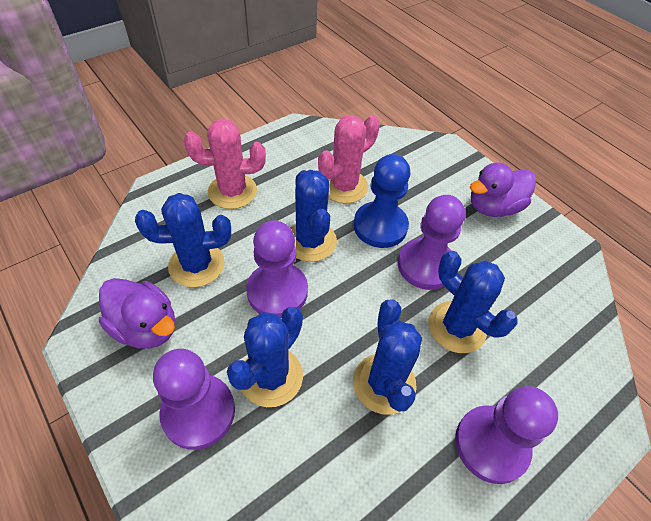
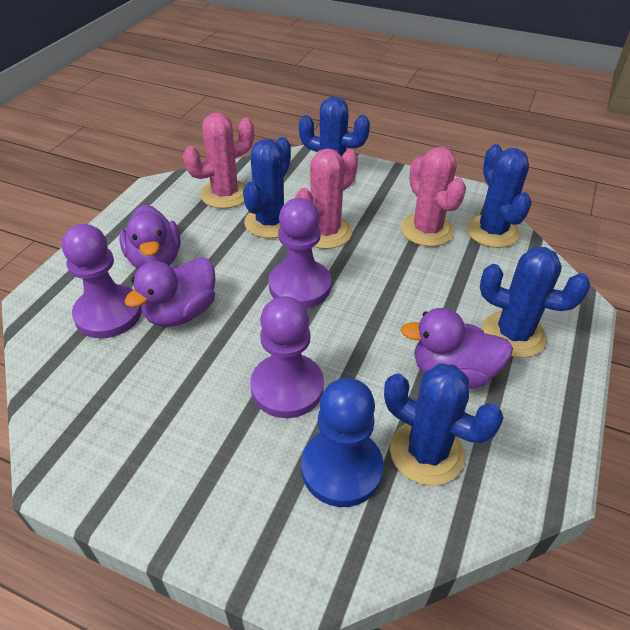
pink cactus: [184,119,266,209] [318,115,380,203] = 2 -> [183,113,254,209] [295,148,358,249] [401,147,466,247] = 3
purple duck: [99,278,175,349] [470,162,536,217] = 2 -> [119,205,180,269] [124,257,216,327] [401,308,513,389] = 3
purple pawn: [153,349,235,450] [246,220,308,318] [398,195,465,290] [455,386,558,484] = 4 -> [62,224,142,338] [250,296,324,418] [269,198,331,308] = 3

